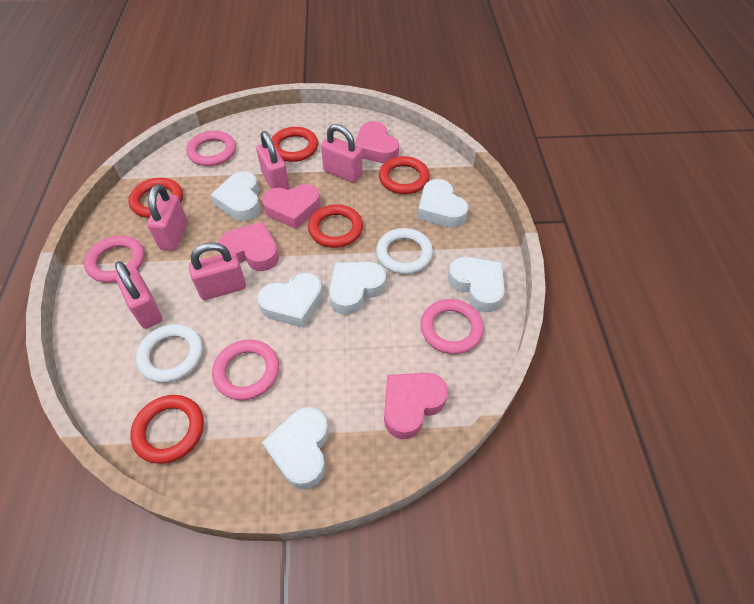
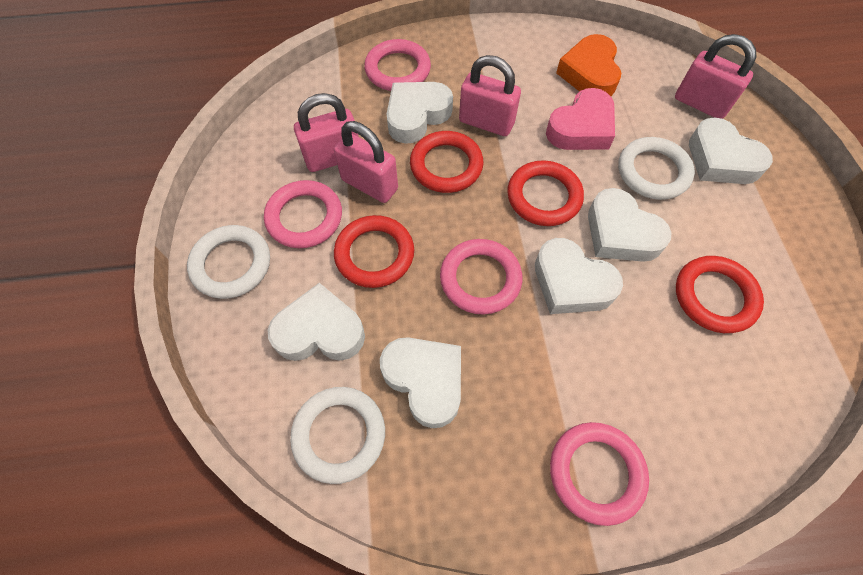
orange heart: none = 0 -> [556,34,621,96] = 1
pink heart: [218,222,279,271] [262,184,320,229] [355,121,399,163] [384,373,448,439] = 4 -> [546,88,615,150] = 1
pink padlock: [115,261,163,329] [147,184,188,250] [189,242,246,300] [256,131,289,190] [321,124,363,183] = 5 -> [294,93,359,172] [334,121,398,203] [459,55,521,136] [675,34,756,119] = 4
red ring: [128,178,183,218] [130,395,204,464] [271,127,318,162] [308,204,363,248] [379,156,430,194] = 5 -> [334,215,414,288] [410,131,484,193] [507,160,584,226] [676,256,764,333] = 4
white ring: [136,324,203,383] [376,228,433,274] = 2 -> [187,225,270,299] [290,387,385,484] [618,137,695,200] = 3

